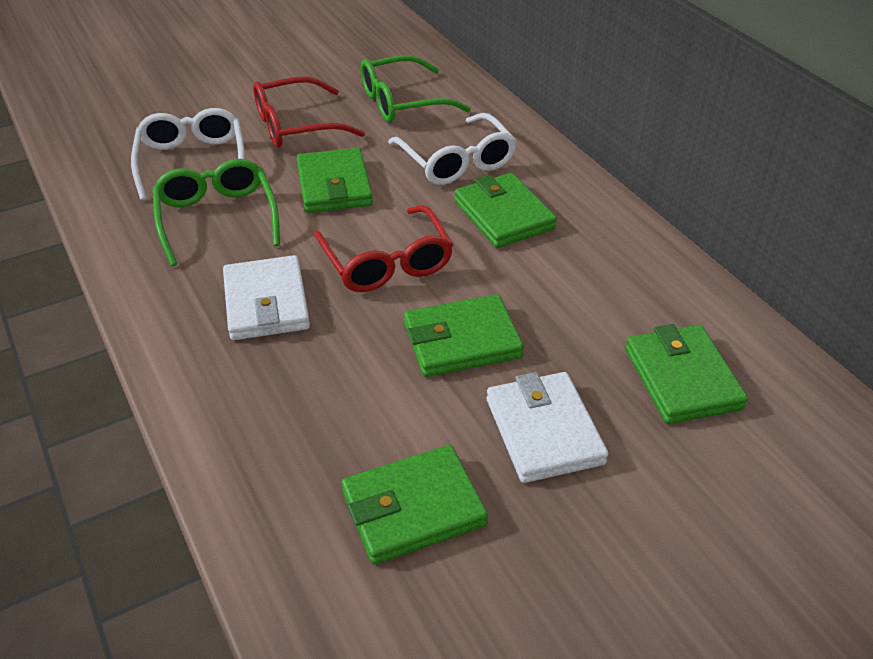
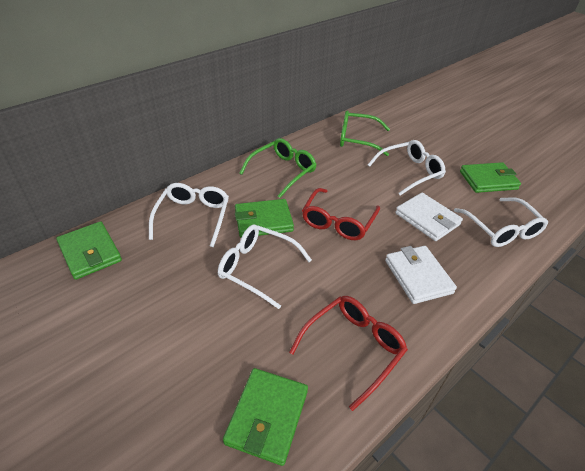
green wallet: [297,148,373,213] [342,445,488,564] [404,294,524,377] [454,173,557,248] [625,324,748,424] = 5 -> [56,221,122,280] [223,368,308,466] [235,199,294,238] [460,162,521,193] = 4
white glasses: [131,108,245,200] [388,113,517,185] = 2 -> [149,183,229,247] [218,225,312,309] [368,140,446,196] [454,197,548,247] = 4

